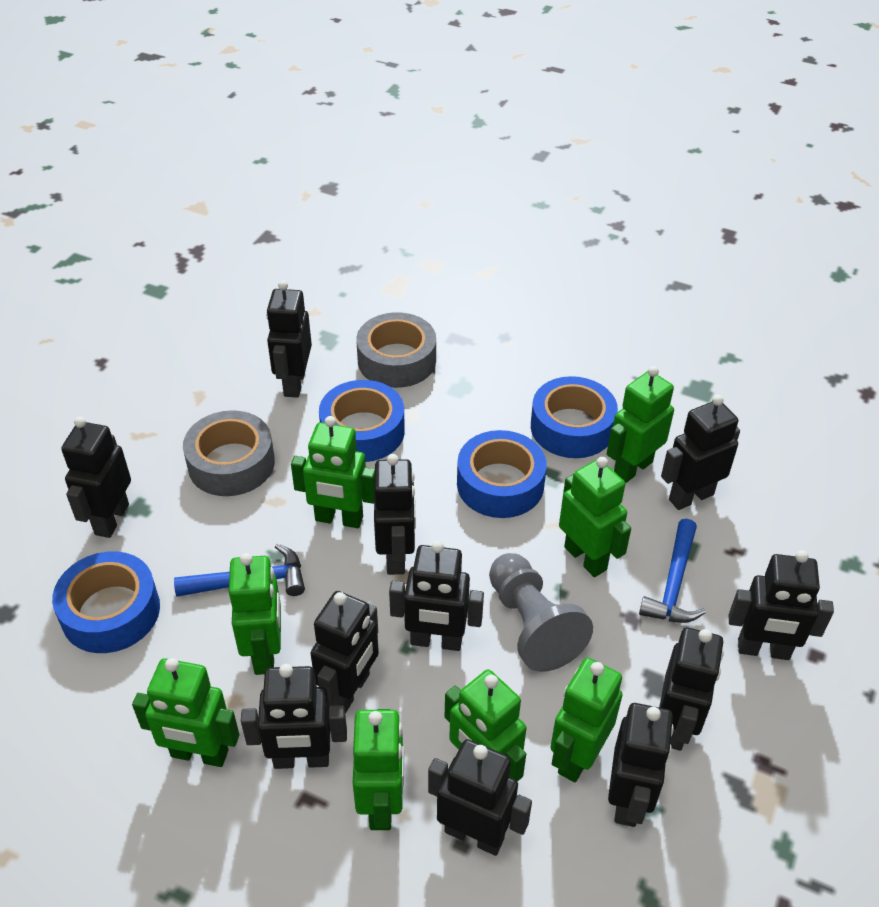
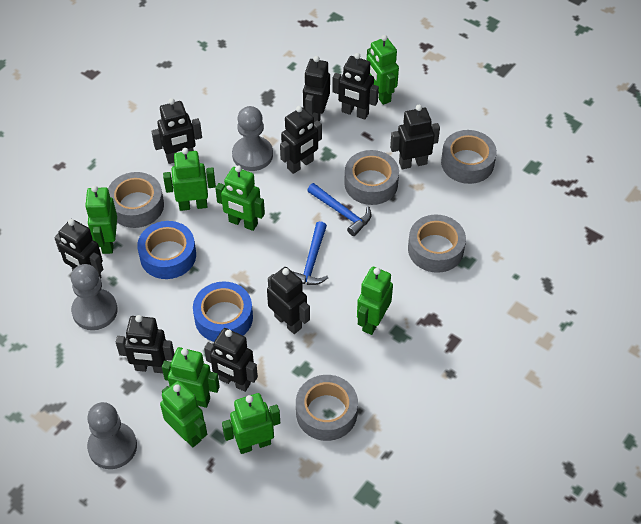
black robot: [61,416,131,538] [241,664,347,769] [266,280,312,398] [310,591,379,714] [374,454,416,575] [389,541,484,651] [428,739,532,856] [608,703,674,827] [659,627,724,751] [661,395,740,510] [729,550,834,660] = 11 -> [54,219,103,279] [116,315,174,373] [151,98,202,164] [204,328,258,392] [267,267,310,334] [280,106,322,174] [303,56,330,122] [332,53,379,119] [390,105,440,169] = 9
blue tape: [52,551,160,653] [319,380,405,462] [457,430,547,518] [531,376,618,458] = 4 -> [137,221,196,279] [193,282,253,342] = 2
grey pawn: [489,553,593,672] = 1 -> [71,264,118,330] [87,402,137,469] [232,106,273,171] = 3
grey tape: [183,410,275,496] [356,312,436,388] = 2 -> [108,172,164,228] [296,375,358,441] [344,150,399,205] [408,214,466,273] [441,130,497,184] = 5

